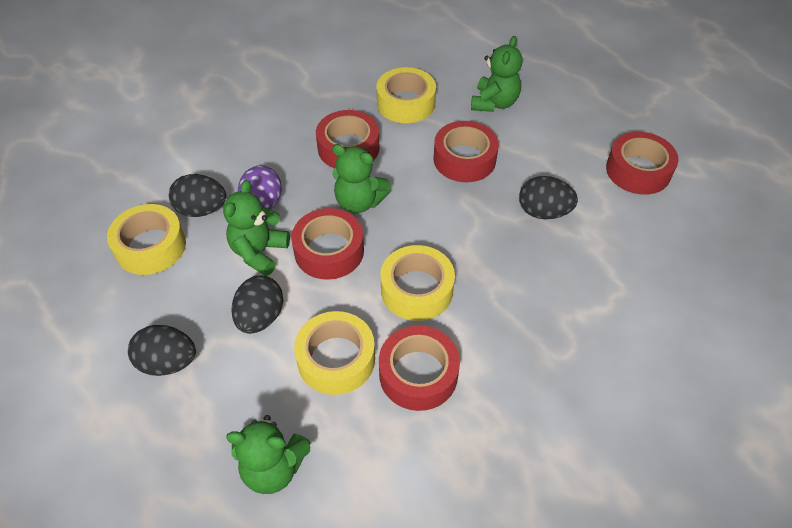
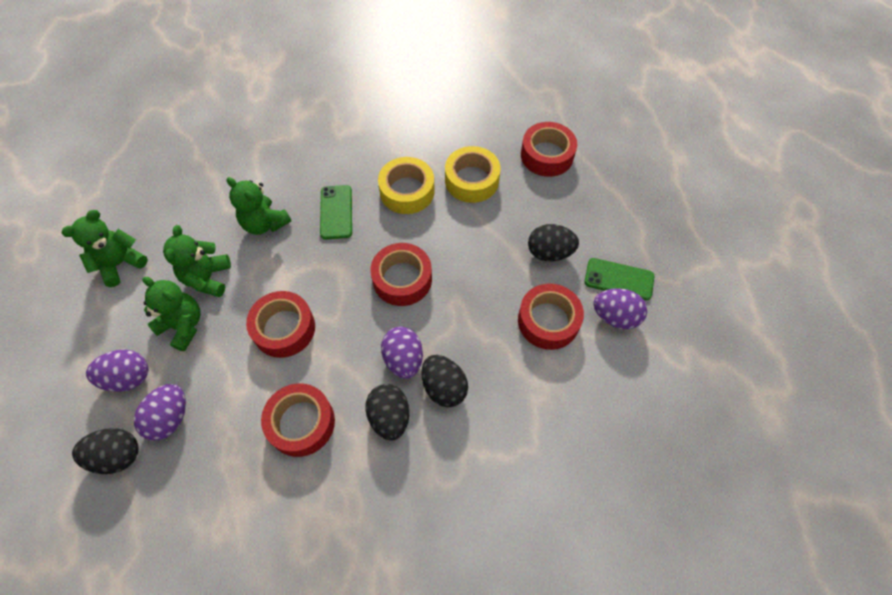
green phone: none = 0 -> [320,185,352,239] [585,258,655,300] = 2
purple egg: [238,166,282,210] = 1 -> [86,349,148,392] [134,384,186,441] [381,327,423,379] [593,288,647,329] = 4
yellow tape: [107,204,186,275] [294,311,375,395] [376,67,436,123] [380,245,455,321] = 4 -> [378,157,435,214] [445,146,501,203] = 2

